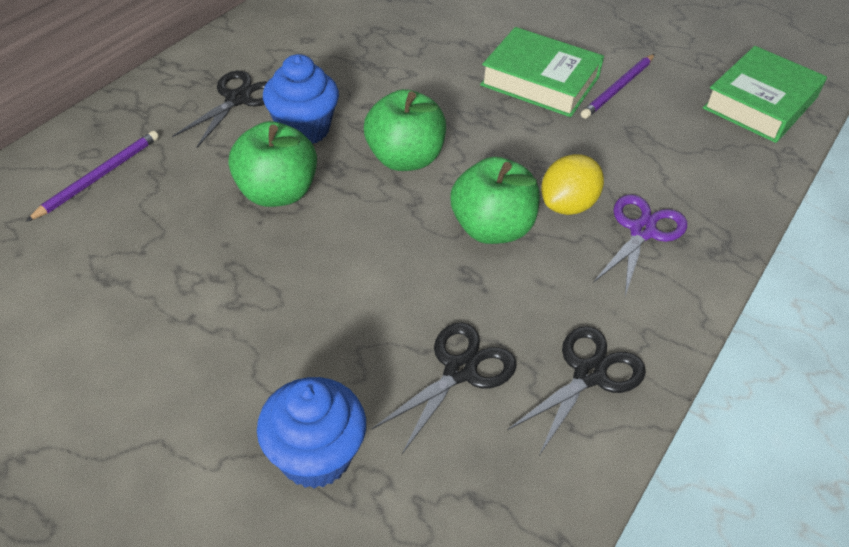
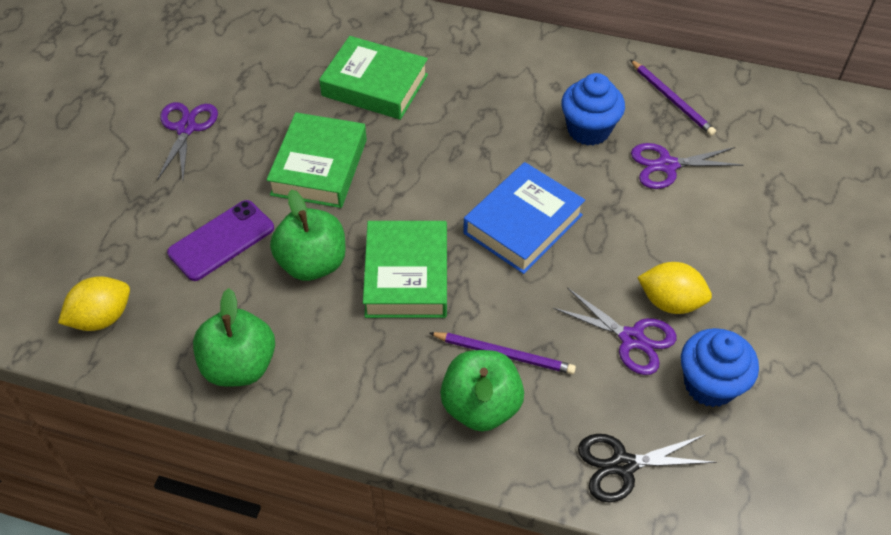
black scissors: [172,71,268,149] [372,322,517,454] [507,326,646,455] = 3 -> [578,434,716,503] = 1
blue book: none = 0 -> [463,162,585,274] = 1
green book: [480,27,604,117] [703,46,827,143] = 2 -> [266,112,367,208] [319,36,428,120] [363,221,447,318] = 3
purple phone: none = 0 -> [167,200,274,281] = 1
purple scissors: [593,194,687,296] = 1 -> [157,102,218,180] [553,287,677,375] [631,143,743,189] = 3
yellow lemon: [541,154,604,215] = 1 -> [58,276,130,331] [637,262,712,314] = 2

